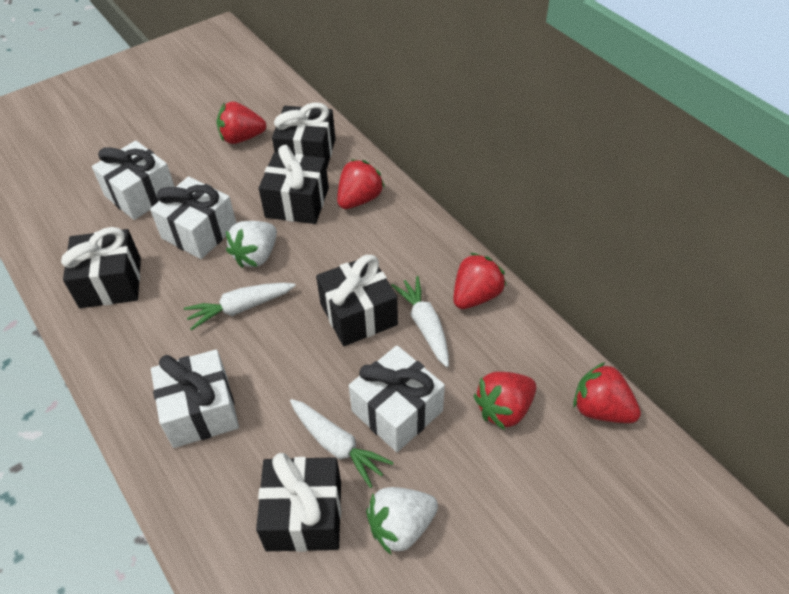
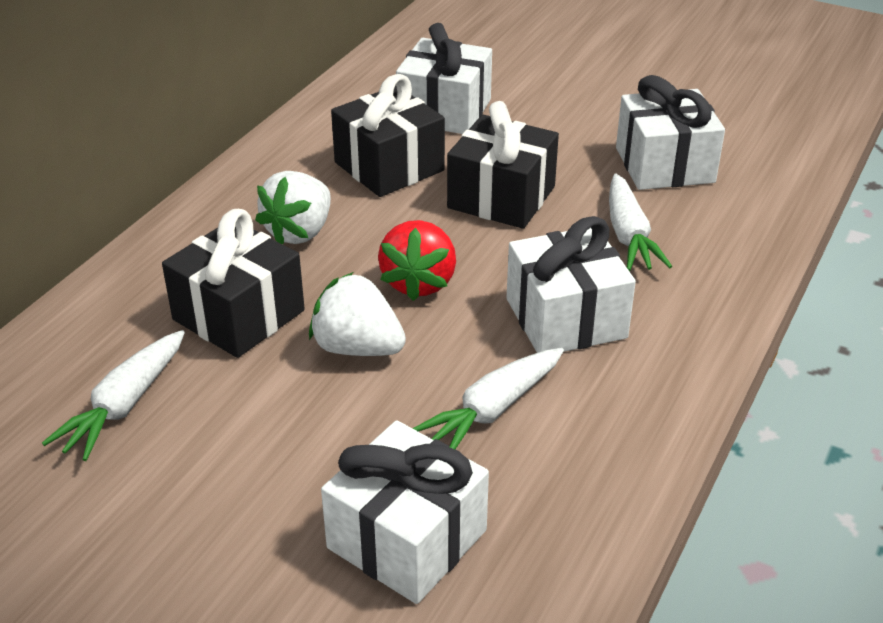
black gift: [61,227,141,308] [256,453,341,552] [259,145,329,224] [272,102,335,169] [316,255,398,346] = 5 -> [162,209,305,358] [331,74,445,197] [447,101,559,229] = 3
red strawberry: [217,101,267,144] [337,159,385,209] [453,253,506,309] [474,372,537,430] [573,362,641,423] = 5 -> [378,220,456,301] = 1

